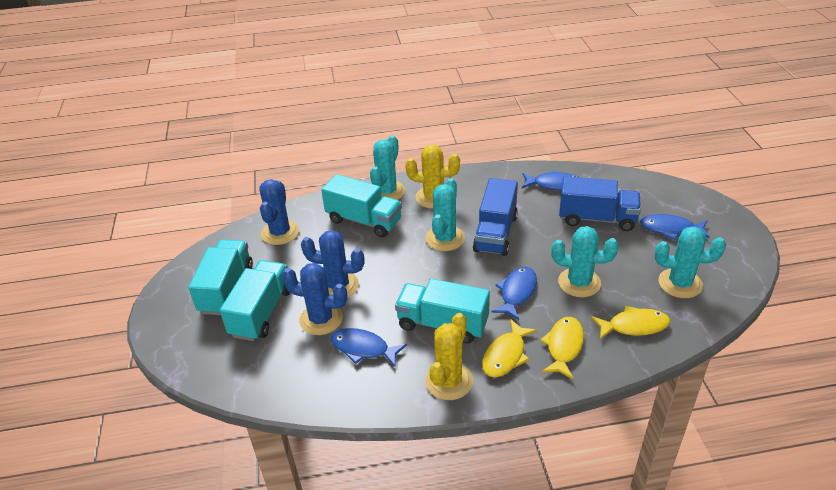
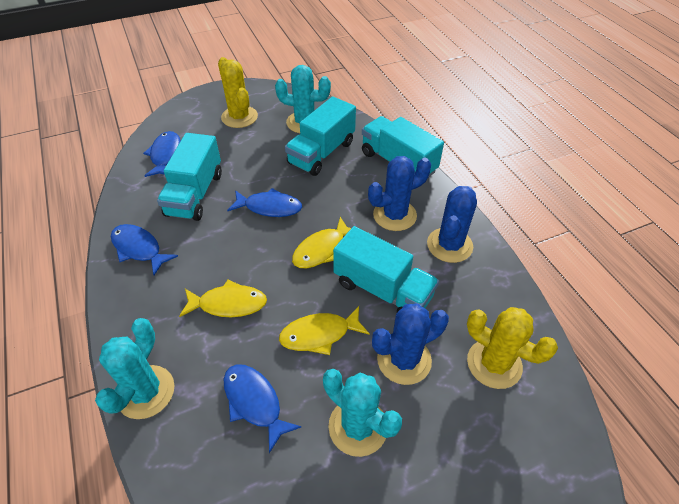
blue truck: [473,178,518,256] [559,176,641,231] = 2 -> none = 0
turquoise cactus: [370,135,405,200] [426,178,465,251] [551,226,619,297] [655,226,726,298] = 4 -> [95,318,174,419] [275,65,331,133] [323,369,402,457] = 3

